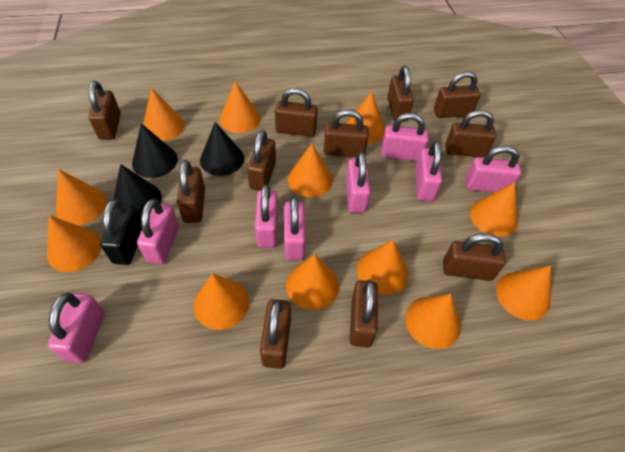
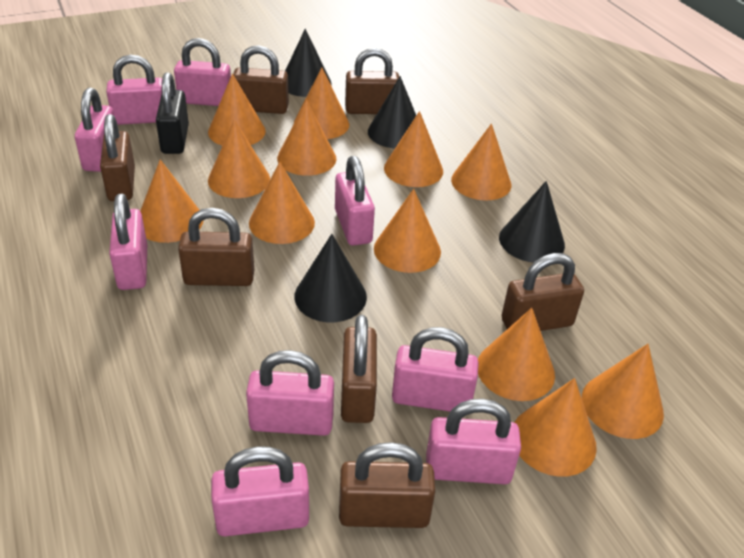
black cone: [114,164,162,217] [132,123,178,178] [200,122,244,176] = 3 -> [285,29,332,97] [294,234,367,322] [368,76,416,148] [499,181,565,263] = 4
brown padlock: [89,81,121,140] [177,160,205,223] [247,130,276,191] [260,299,291,369] [275,88,318,137] [324,109,368,157] [350,280,378,347] [387,66,414,121] [434,71,481,118] [443,233,506,281] [445,110,496,157] = 11 -> [100,114,135,201] [178,208,254,286] [233,45,289,114] [339,442,436,528] [341,315,377,423] [345,48,399,114] [502,253,584,331] = 7
pink padlock: [47,293,105,363] [137,199,179,264] [255,184,278,248] [284,196,306,260] [345,152,371,213] [381,113,429,161] [415,141,442,201] [466,146,521,192] = 8 -> [75,88,114,172] [106,55,162,125] [109,194,147,290] [174,38,231,106] [211,446,309,536] [246,350,334,436] [335,156,375,246] [392,327,479,412] [426,399,521,484] = 9

